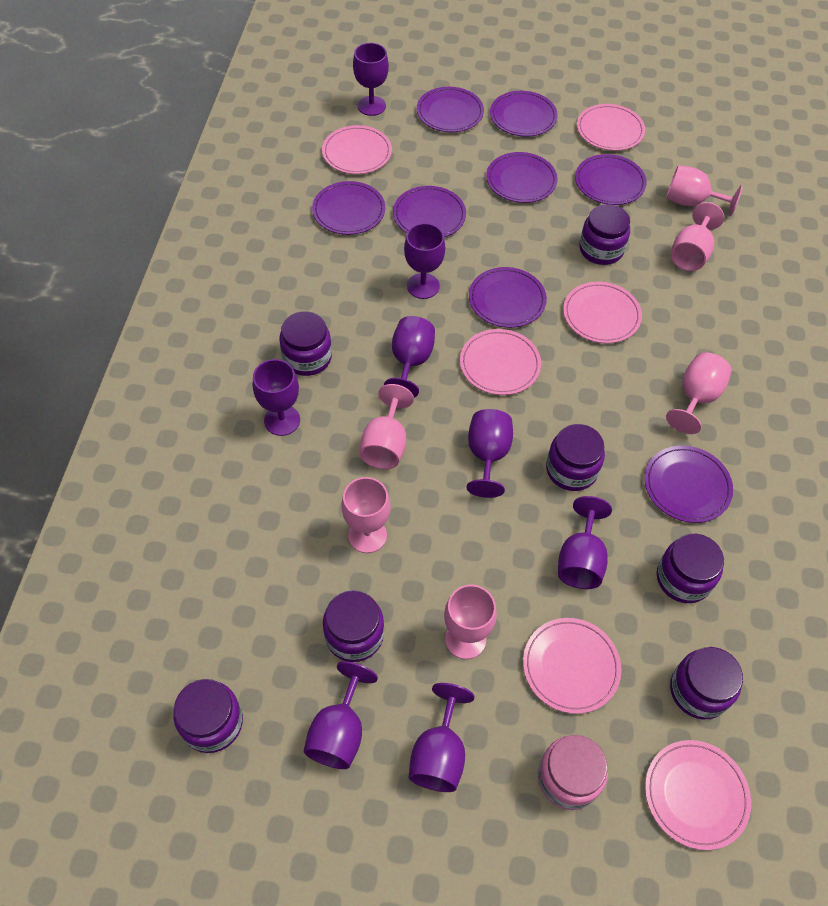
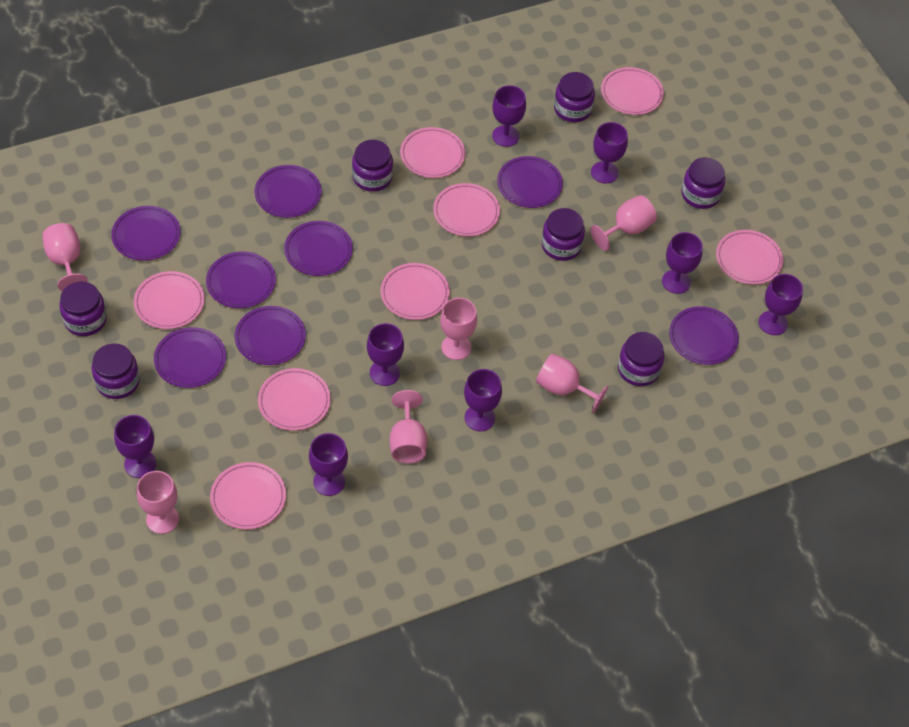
pink jar: [538,735,608,810] = 1 -> none = 0
pink plate: [322,125,392,174] [460,329,541,395] [523,618,621,714] [563,282,642,343] [577,104,645,151] [645,740,751,850] = 6 -> [134,271,204,329] [210,462,286,529] [258,368,331,431] [380,263,450,320] [400,127,465,178] [433,183,500,236] [601,67,664,115] [716,230,783,285] = 8

